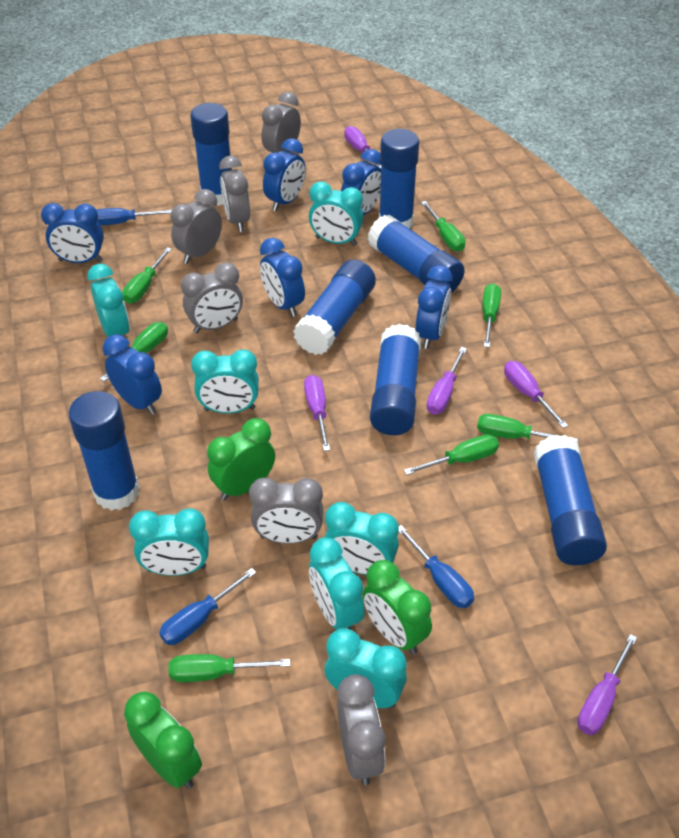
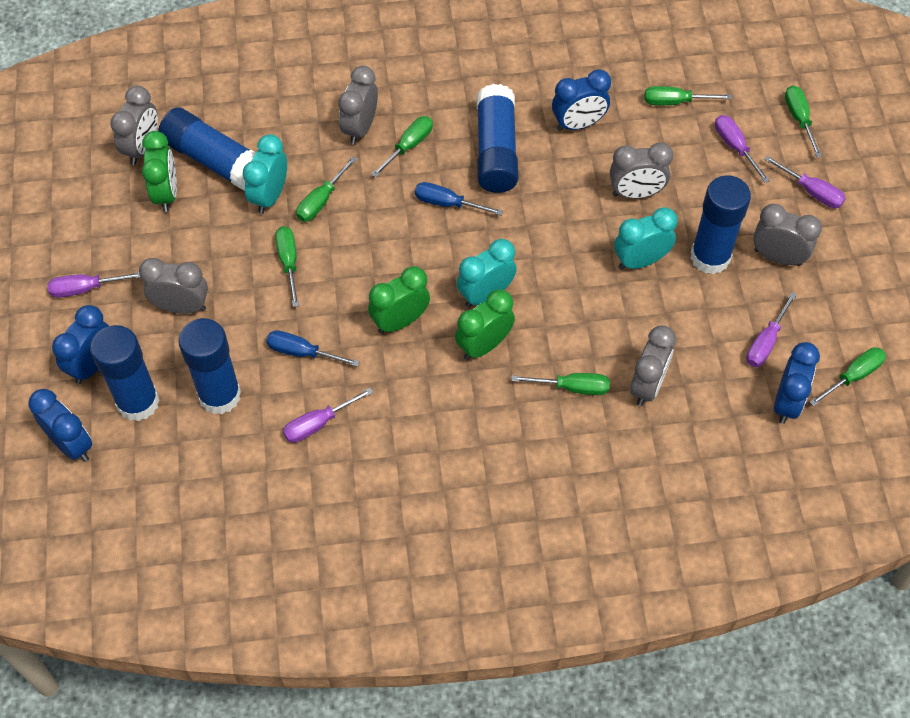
blue clock: [41,203,104,263] [103,334,162,415] [260,238,305,317] [263,138,306,211] [341,149,381,215] [416,265,452,349] = 6 -> [28,389,93,462] [52,305,109,384] [552,69,611,131] [774,342,820,424] = 4
blue glue stick: [69,391,140,511] [190,103,232,206] [293,259,376,355] [368,215,465,293] [370,324,421,435] [379,129,419,229] [533,435,607,565] = 7 -> [90,325,160,421] [158,107,256,191] [178,318,241,414] [477,84,518,193] [690,175,751,275] = 5
blue screwdriver: [97,208,172,225] [159,568,256,645] [399,525,474,608] = 3 -> [266,330,360,367] [415,182,503,215] = 2
turquoise clock: [87,264,130,337] [129,508,209,576] [191,349,259,413] [309,181,364,246] [309,537,364,630] [325,502,399,575] [325,628,407,708] = 7 -> [243,134,287,214] [457,239,517,308] [614,207,678,270] = 3

